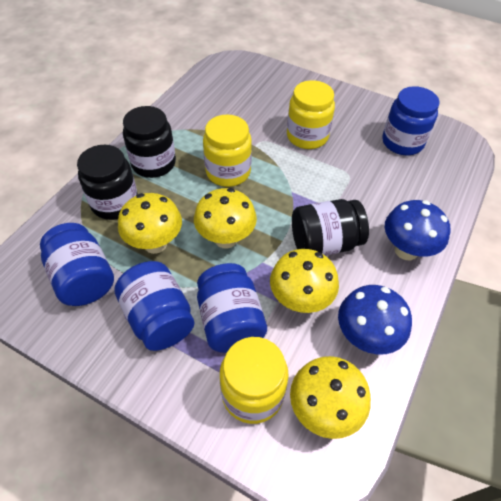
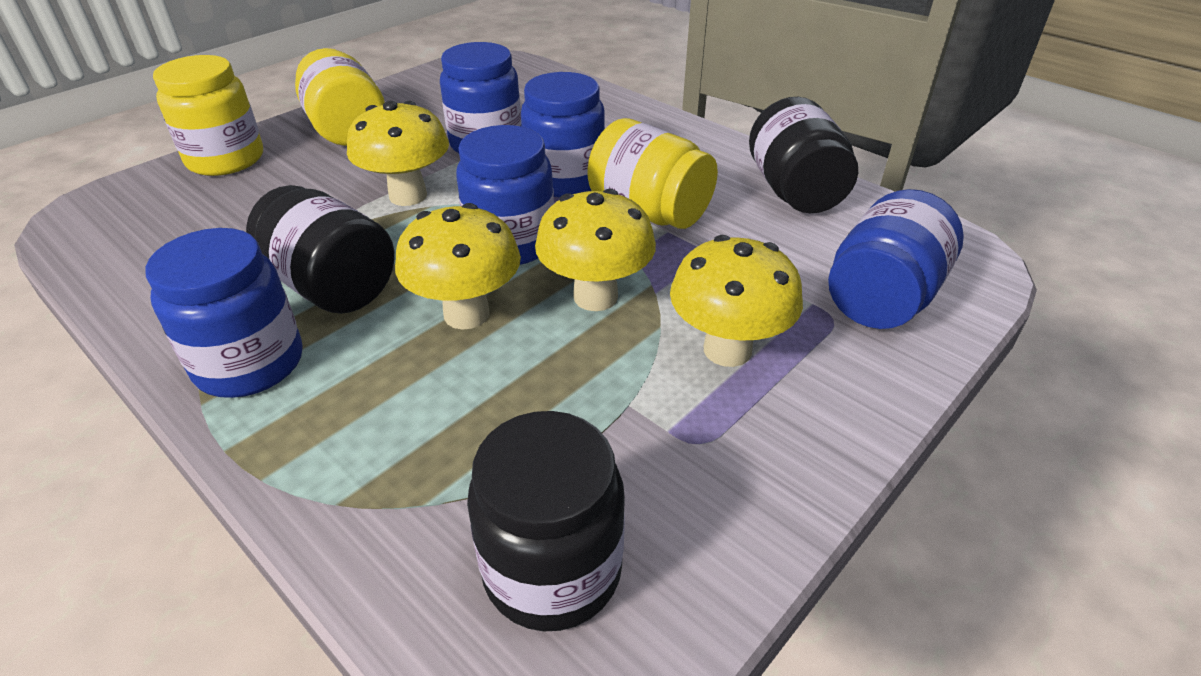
blue jar: [40,223,114,306] [114,261,194,351] [197,263,267,353] [382,86,439,155] = 4 -> [145,228,302,398] [440,42,522,153] [456,125,554,265] [521,72,605,197] [828,189,964,329] = 5
blue mushroom: [338,285,412,355] [385,200,450,260] = 2 -> none = 0

